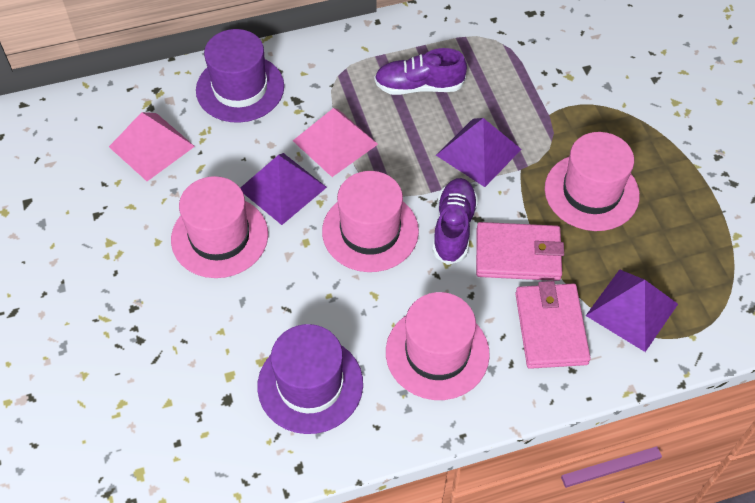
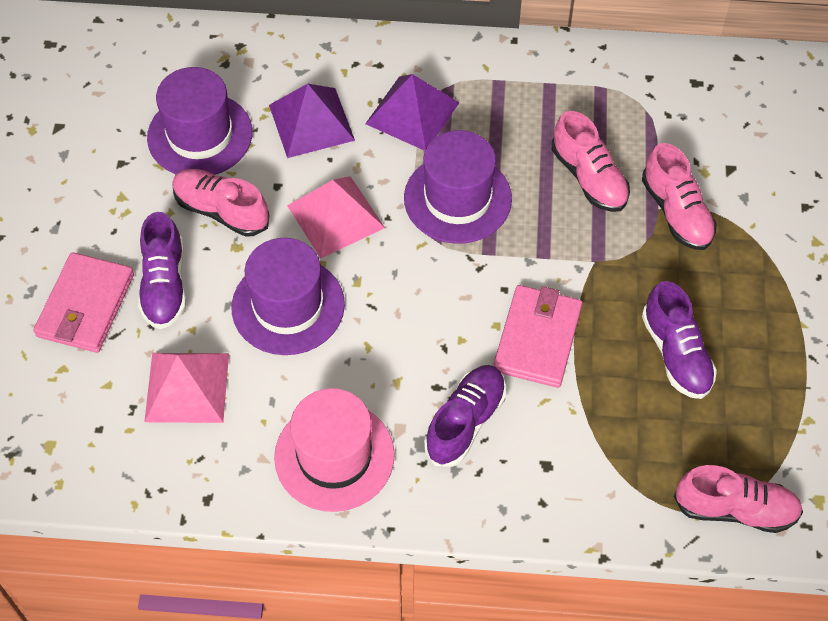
pink hat: [171,176,268,278] [322,171,419,272] [386,292,490,400] [545,132,640,231] = 4 -> [274,388,395,512] = 1
pink shoe: none = 0 -> [172,169,269,237] [552,111,630,212] [642,143,716,250] [674,465,803,533] = 4
purple hat: [196,29,284,123] [257,324,363,434] = 2 -> [147,67,252,175] [232,238,345,355] [404,130,512,244] = 3
purple pyramid: [240,153,327,225] [436,118,521,187] [586,269,678,352] = 3 -> [269,84,355,158] [365,74,459,151] = 2
purple shoe: [374,48,467,95] [433,178,478,265] = 2 -> [138,212,186,329] [424,365,506,467] [642,281,717,399] = 3

